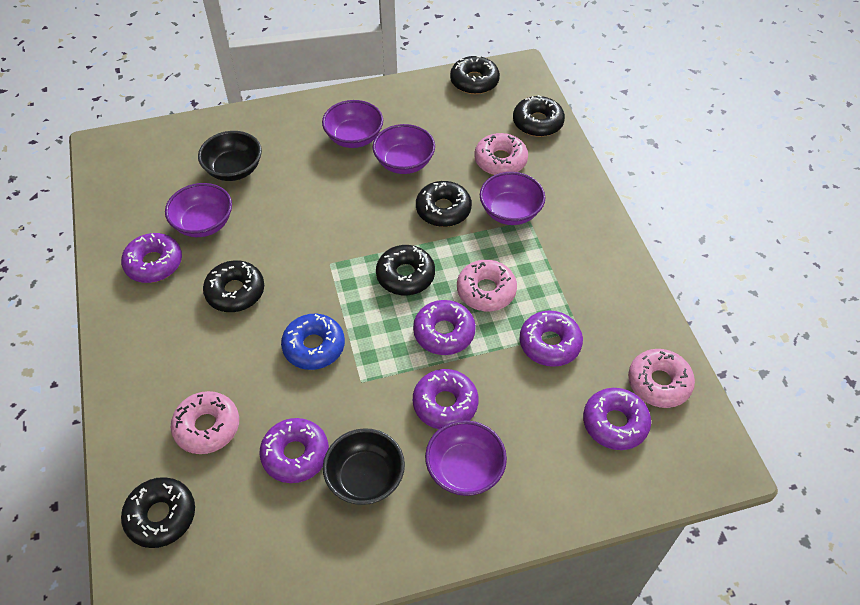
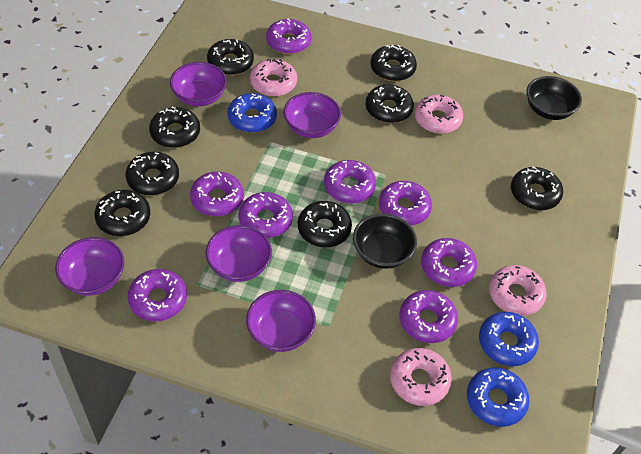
black donut: [121,477,195,548] [203,260,264,312] [376,245,435,295] [416,181,472,227] [450,56,500,94] [513,95,565,137] = 6 -> [94,190,150,236] [126,152,179,196] [149,107,200,148] [207,39,254,75] [298,201,352,247] [366,84,414,123] [370,45,417,81] [511,167,563,210] = 8
blue donut: [281,314,345,370] = 1 -> [227,93,277,133] [467,367,530,427] [479,312,539,366] = 3
purple donut: [121,233,182,283] [260,418,329,483] [413,300,476,355] [413,369,479,429] [520,310,583,367] [583,388,651,450] = 6 -> [127,269,187,321] [190,172,244,216] [238,192,293,238] [266,19,311,54] [324,160,376,204] [379,181,432,225] [400,290,458,343] [421,238,477,287] = 8

